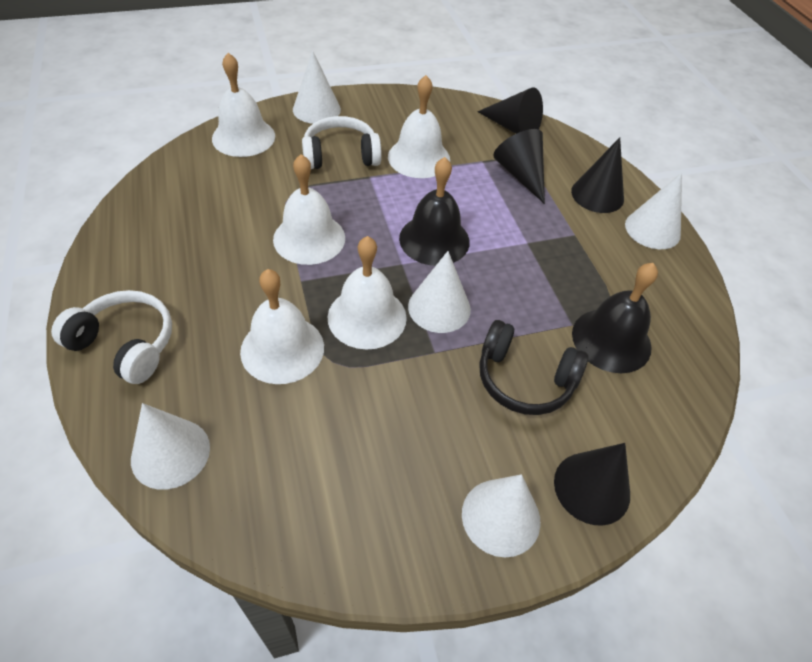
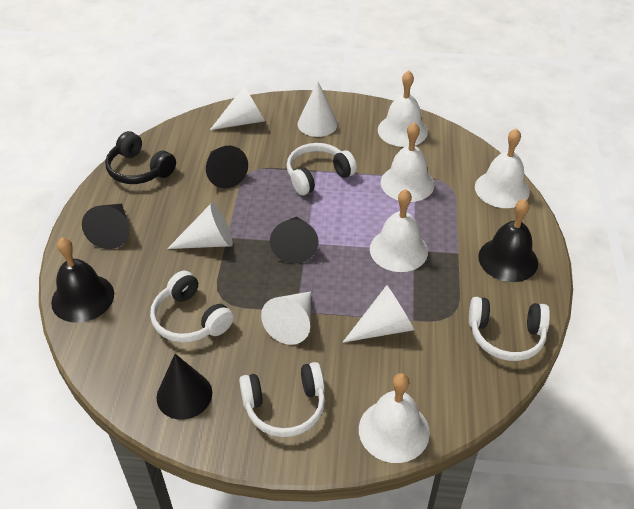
white headphones: [51,290,172,384] [302,116,382,169] = 2 -> [150,271,234,343] [239,362,325,437] [287,143,357,195] [469,297,550,361] = 4

